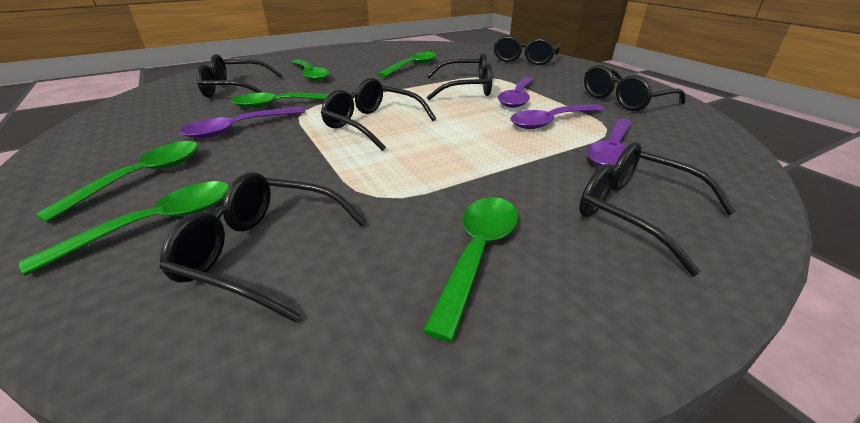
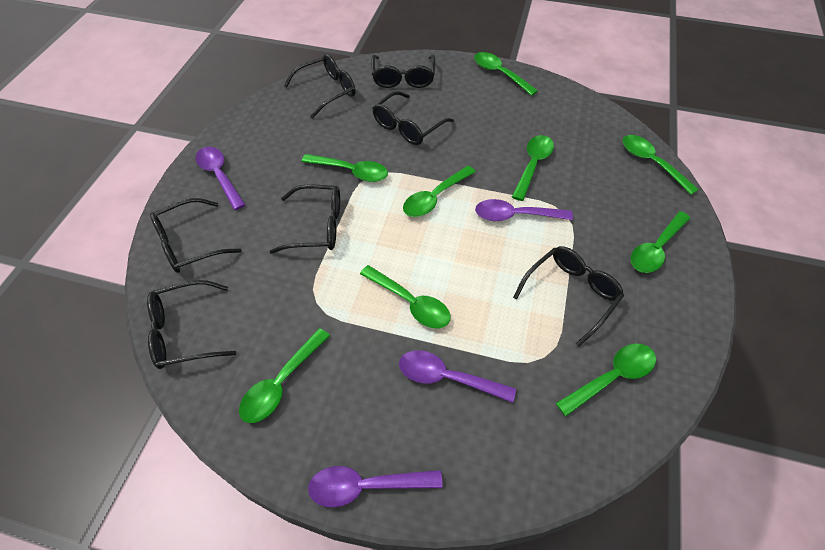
green spoon: [19,181,230,276] [35,141,198,223] [231,93,329,108] [291,59,329,81] [377,52,437,77] [423,197,518,342] = 6 -> [239,328,330,423] [302,154,388,182] [360,265,451,328] [403,166,476,217] [474,52,538,96] [512,135,554,201] [556,344,656,416] [623,135,699,195] [631,211,690,273] = 9

